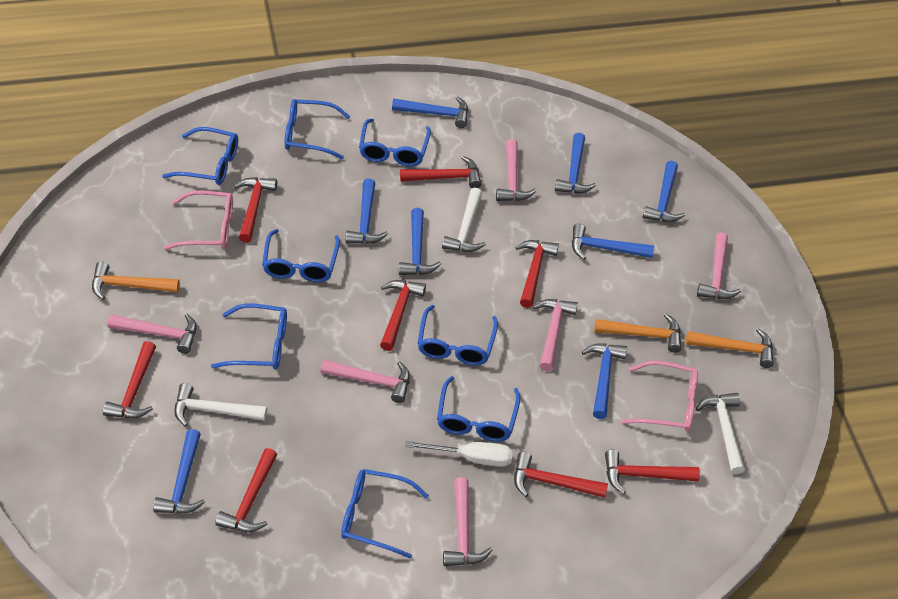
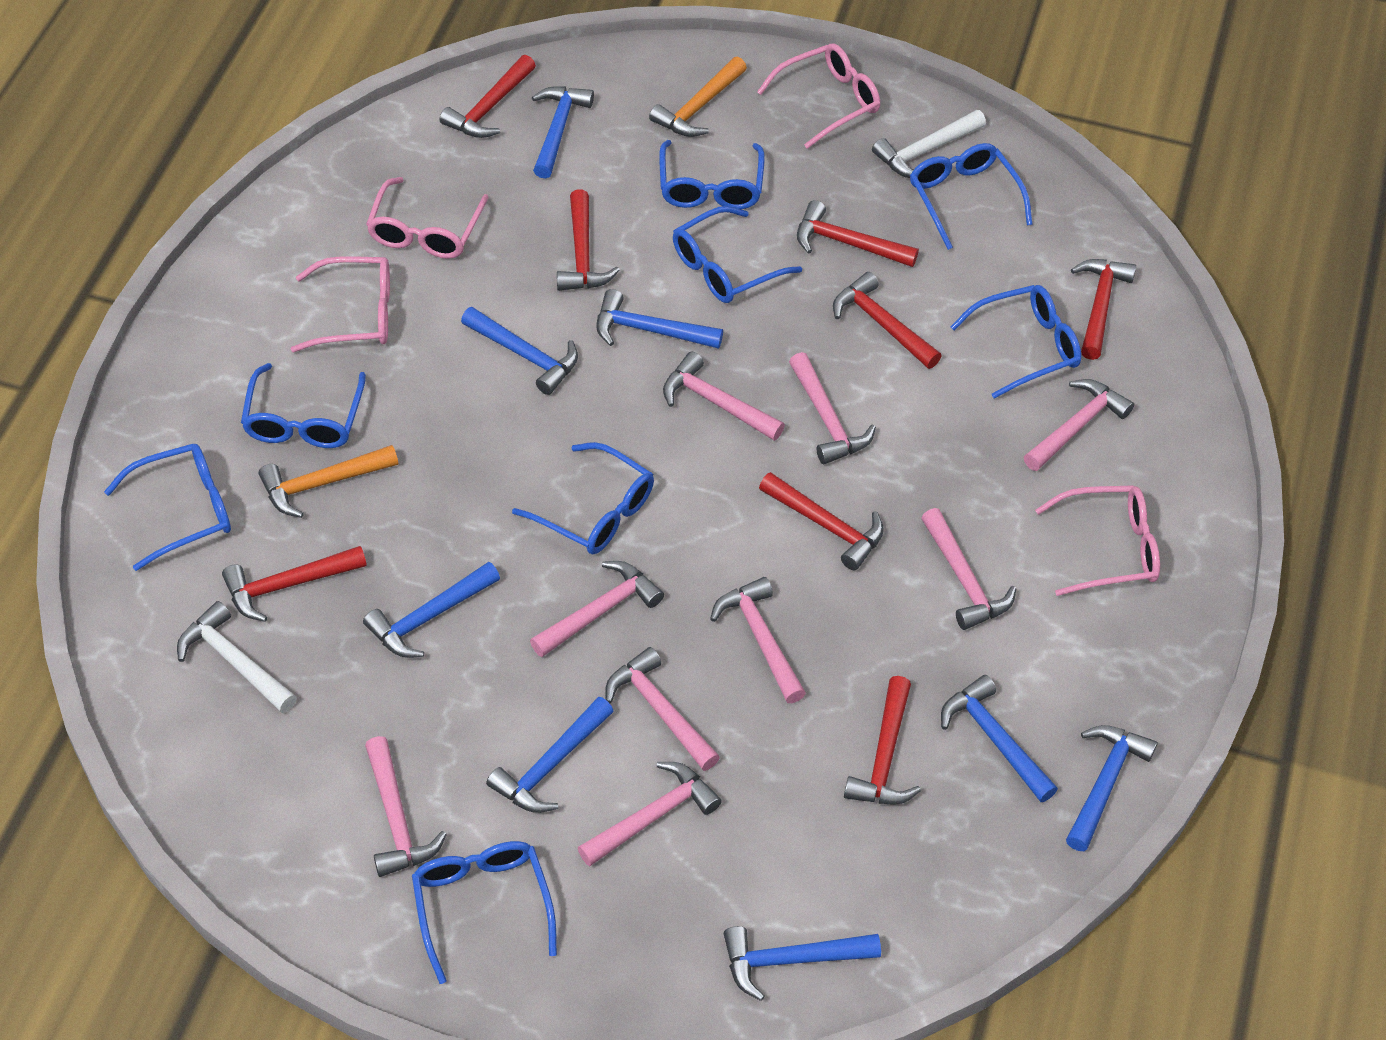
orange hammer: [92,261,180,300] [594,314,681,353] [686,328,774,368] = 3 -> [259,445,398,518] [649,57,747,137] = 2
pink glasses: [163,190,233,250] [621,360,698,432] = 2 -> [290,256,390,352] [366,177,489,259] [757,43,880,149] [1035,485,1160,596] = 4
pink hammer: [108,314,197,354] [320,360,410,403] [443,477,492,566] [496,139,537,201] [533,299,578,371] [697,232,741,299] = 6 -> [365,736,447,877] [530,561,664,657] [578,762,722,866] [605,647,720,771] [663,352,785,441] [710,577,806,703] [789,352,876,464] [921,508,1016,630] [1024,379,1134,471] = 9
white hammer: [174,383,267,426] [442,188,486,252] [696,393,745,474] = 3 -> [177,601,297,713] [872,110,986,178] = 2
white screwdriver: [405,441,513,467] = 1 -> none = 0

